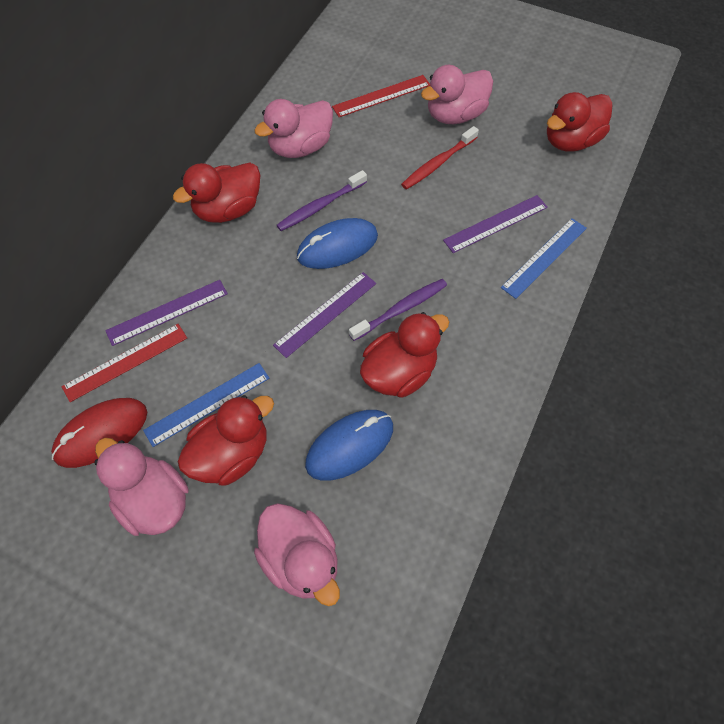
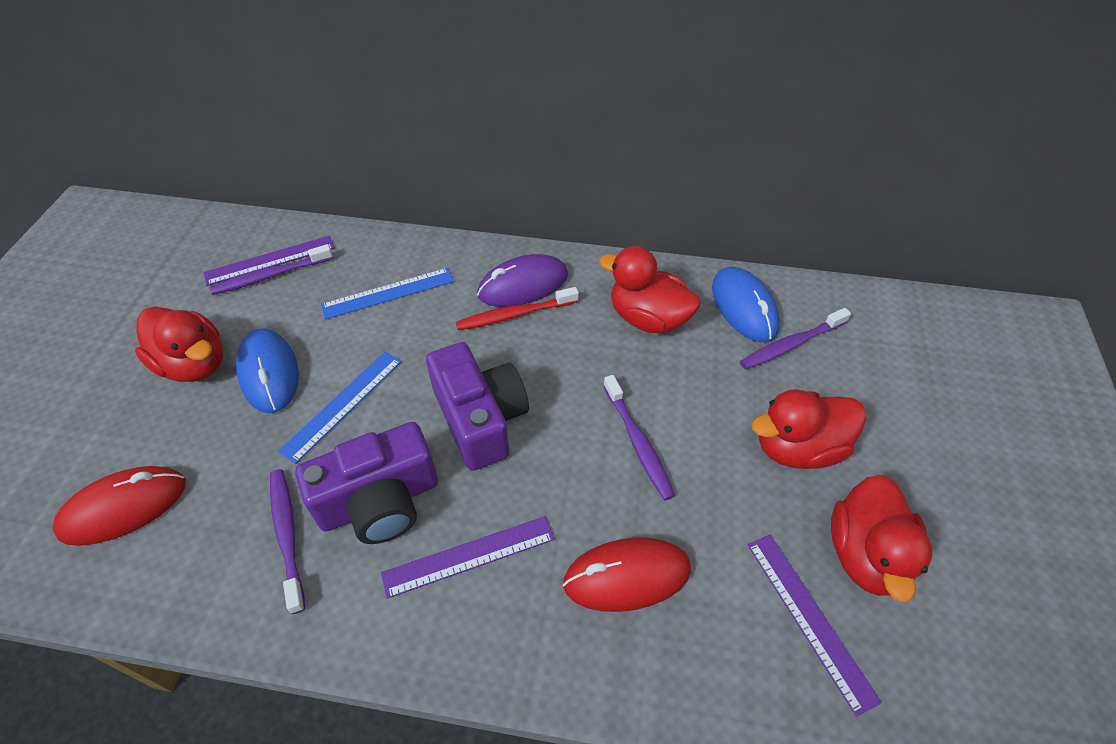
pink duck: [94,438,189,536] [254,99,333,158] [254,503,340,606] [421,65,493,124] = 4 -> none = 0
purple camera: none = 0 -> [295,422,438,544] [426,342,529,471] = 2
purple mouse: none = 0 -> [477,254,568,307] = 1
purple toothbrush: [277,170,367,231] [349,279,447,341] = 2 -> [210,244,333,295] [270,469,305,614] [603,375,675,500] [740,308,851,369] = 4
red mouse: [51,398,147,468] = 1 -> [52,466,186,546] [563,537,691,612] = 2
red ruler: [61,324,187,402] [332,75,430,117] = 2 -> none = 0

